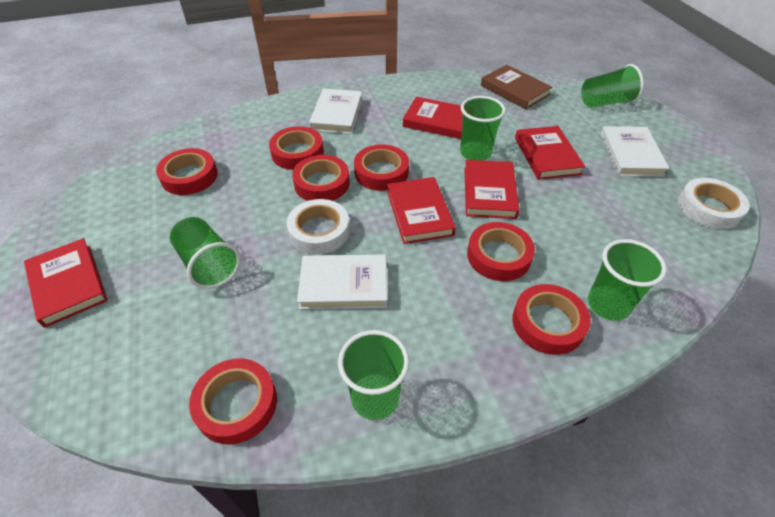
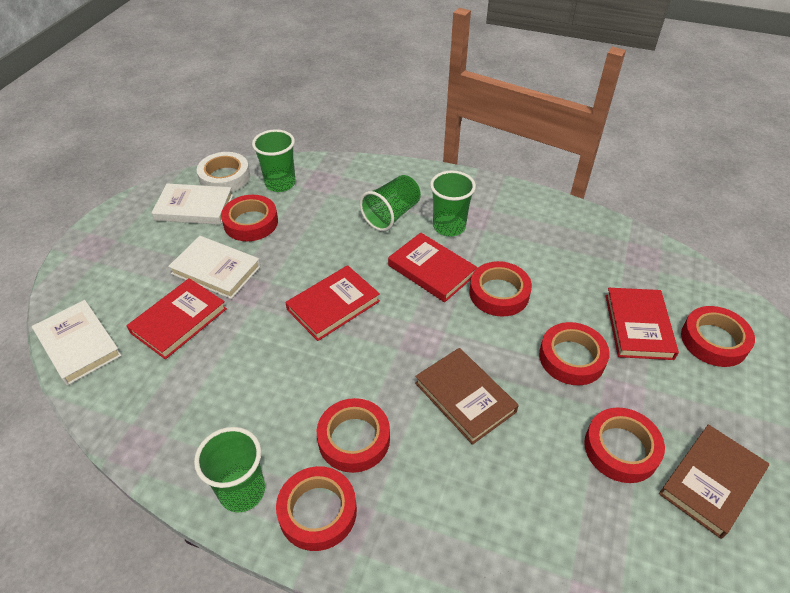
brown book: [481,65,552,109] = 1 -> [415,348,519,445] [659,424,769,539] = 2
green cup: [170,217,241,289] [338,330,409,420] [460,96,506,161] [581,64,644,108] [588,239,667,321] = 5 -> [194,427,265,513] [252,129,296,192] [360,175,421,231] [430,170,476,237] = 4
red book: [24,238,108,328] [387,177,456,244] [403,97,462,139] [464,160,520,219] [515,126,585,180] = 5 -> [126,278,227,360] [285,265,380,341] [388,233,477,302] [605,288,679,360] = 4
white tape: [287,199,350,254] [678,178,750,229] = 2 -> [197,152,250,192] = 1

